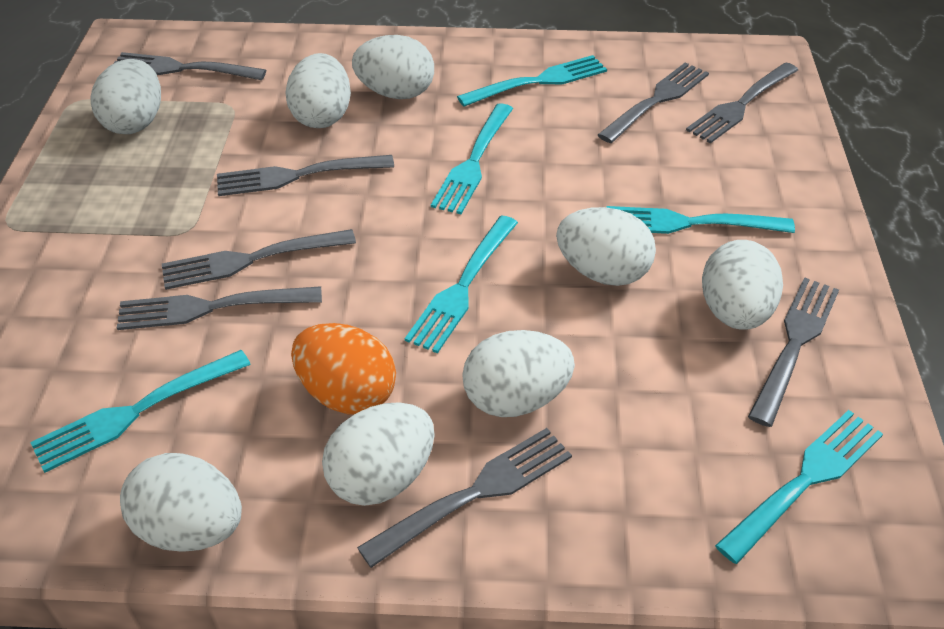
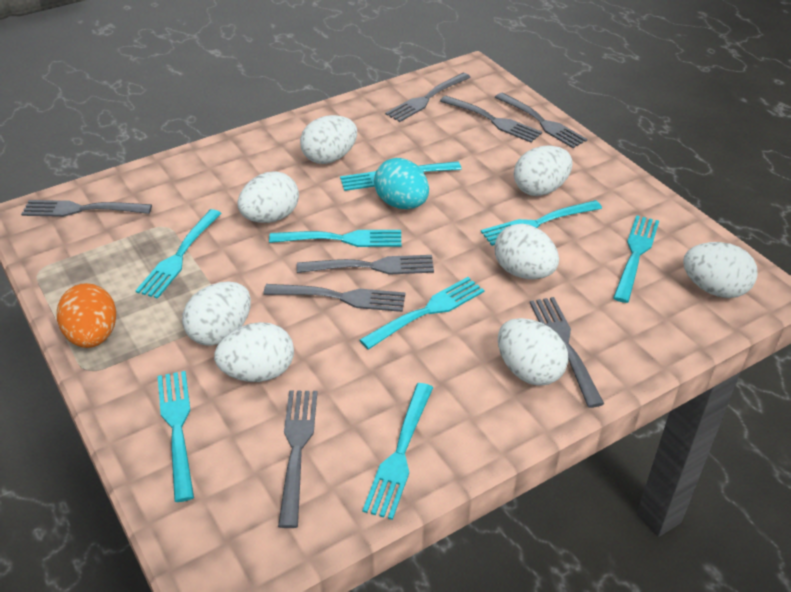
turquoise egg: none = 0 -> [374,158,429,209] = 1
turquoise fork: [30,350,251,473] [405,215,518,353] [431,104,513,214] [457,55,607,107] [606,206,795,234] [715,410,883,564] = 6 -> [135,209,222,299] [158,371,194,502] [269,230,401,247] [340,161,462,191] [359,277,484,350] [362,383,433,520] [481,200,602,246] [613,215,659,303] = 8

